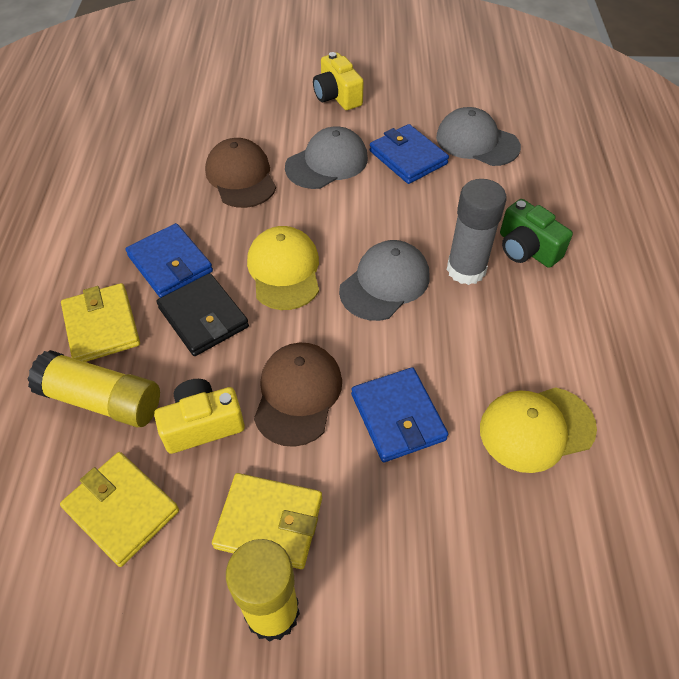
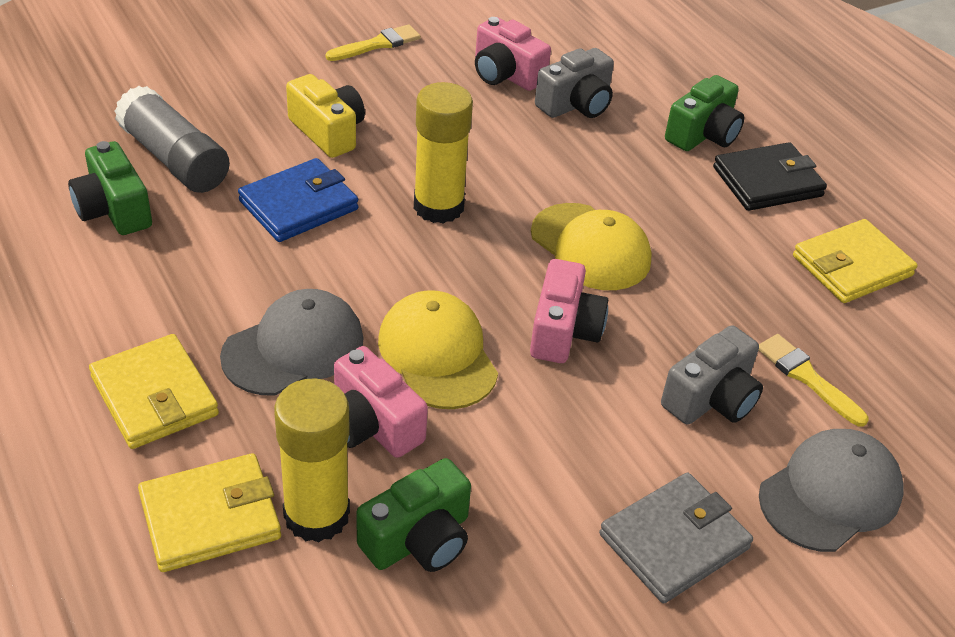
blue wallet: [125,223,213,298] [351,367,448,462] [370,124,449,184] = 3 -> [238,158,358,242] = 1
brown cap: [205,138,276,208] [254,343,342,447] = 2 -> none = 0
green camera: [500,199,573,268] = 1 -> [68,141,152,235] [356,458,471,572] [665,75,744,151] = 3
grey camera: none = 0 -> [535,48,614,118] [661,325,763,425] = 2
grey cap: [285,127,368,189] [339,240,430,321] [436,107,521,166] = 3 -> [220,289,363,396] [759,429,903,552] = 2
grey wallet: none = 0 -> [599,473,753,603] = 1
pink camera: none = 0 -> [334,346,428,458] [475,17,551,91] [530,259,608,363] = 3
yellow brush: none = 0 -> [326,24,421,61] [759,334,869,427] = 2
yellow camera: [154,379,245,454] [313,52,364,110] = 2 -> [286,74,365,158] = 1

